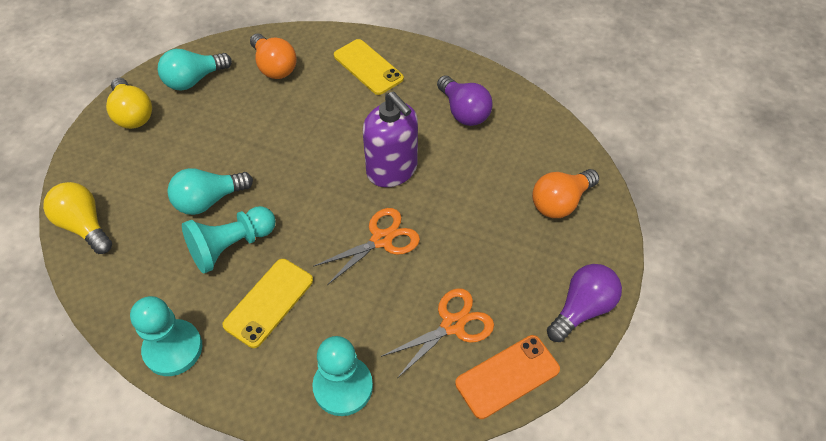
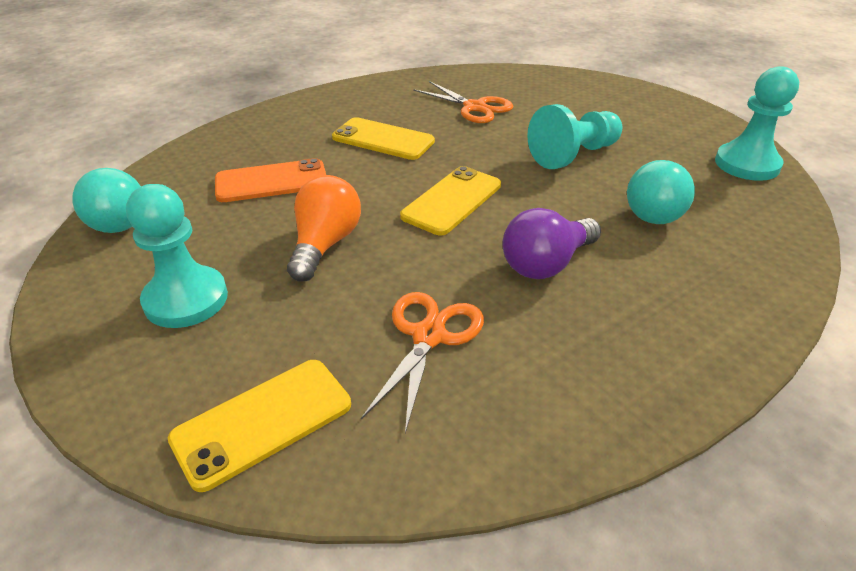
orange light bulb: [250,33,297,79] [532,169,599,218] = 2 -> [287,175,361,282] = 1
purple light bulb: [437,75,492,126] [547,264,622,342] = 2 -> [503,208,601,279] = 1
purple soap dispenser: [363,91,418,187] = 1 -> none = 0
yellow light bulb: [43,182,112,254] [106,78,152,129] = 2 -> none = 0
yellow phone: [222,259,313,348] [334,39,404,95] = 2 -> [168,360,351,492] [332,117,435,160] [400,166,501,235] = 3

